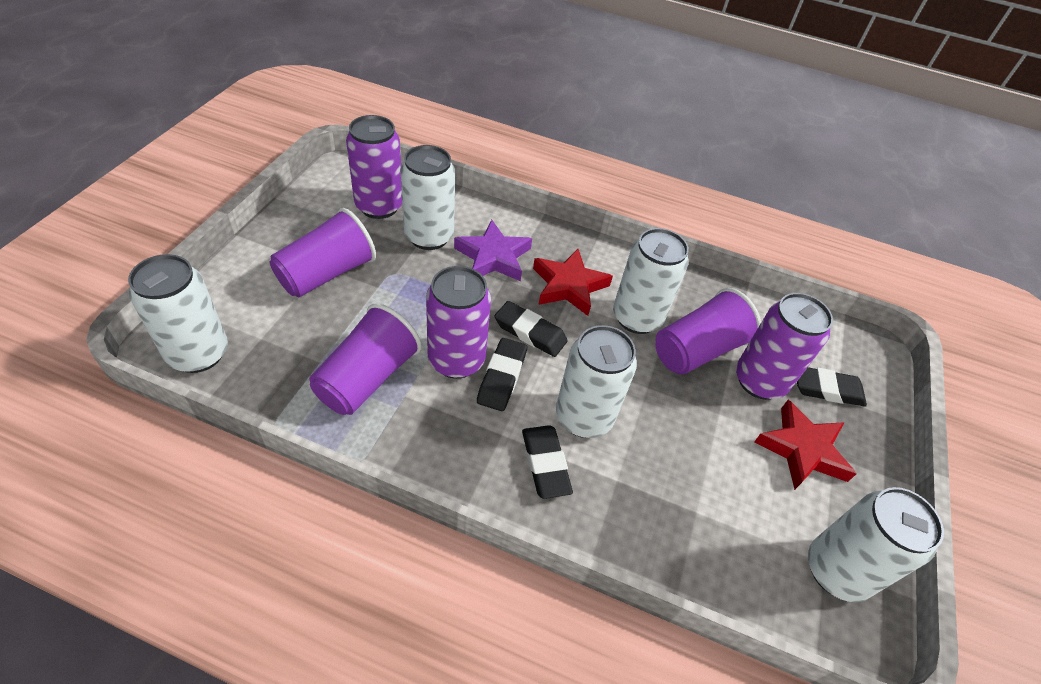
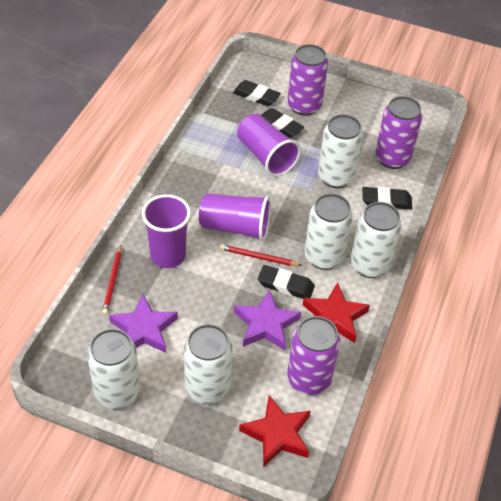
purple star: [454,220,532,281] = 1 -> [109,294,178,353] [234,289,301,351] = 2
red pencil: none = 0 -> [102,245,121,315] [220,245,302,266] = 2

